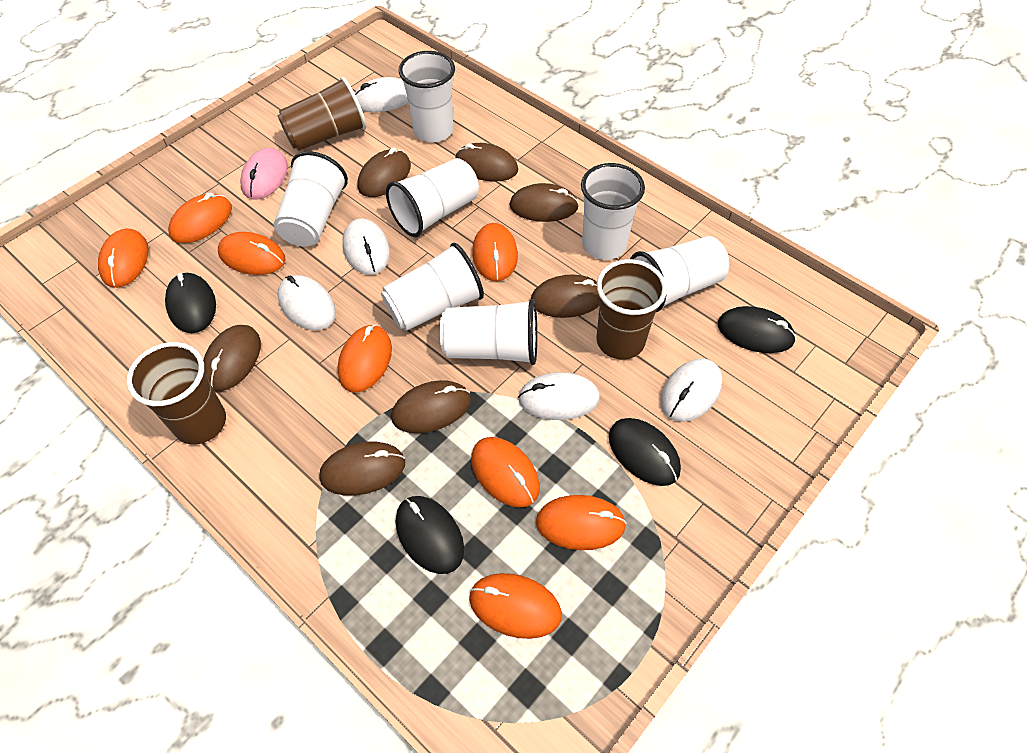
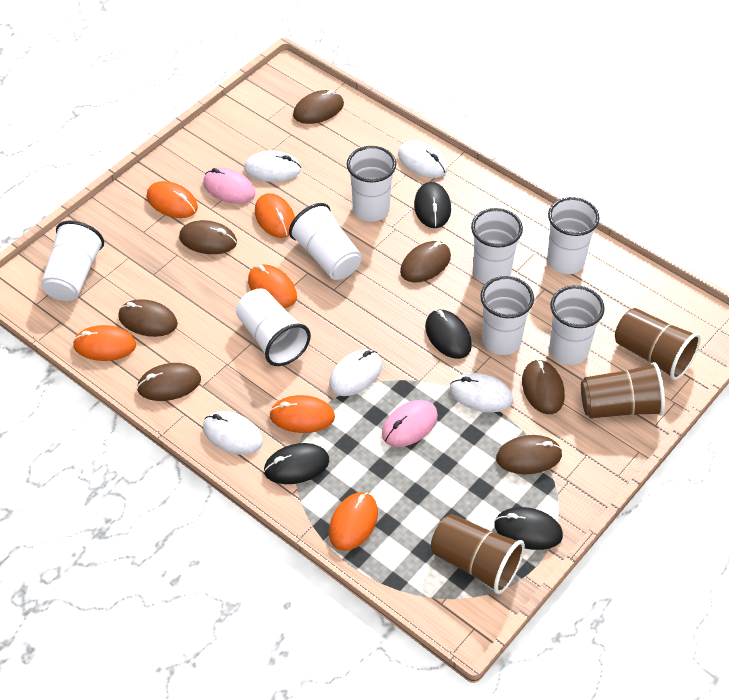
orange mouse: [98,228,149,288] [168,192,232,243] [218,232,286,275] [338,324,392,392] [469,573,562,639] [471,437,540,508] [472,223,518,281] [536,495,627,550] = 8 -> [73,325,136,361] [147,181,198,218] [248,264,297,308] [255,193,295,238] [269,395,335,433] [329,492,378,551] = 6
pink mouse: [240,148,288,199] = 1 -> [203,168,255,204] [382,400,438,447] = 2
white cup: [274,151,348,247] [381,243,484,331] [386,158,479,237] [399,51,455,142] [440,299,537,365] [581,163,645,260] [630,236,729,312] = 7 -> [41,220,104,301] [236,288,311,366] [289,203,362,280] [347,146,396,222] [471,208,523,284] [480,276,534,355] [547,197,600,274] [549,285,605,365] = 8

